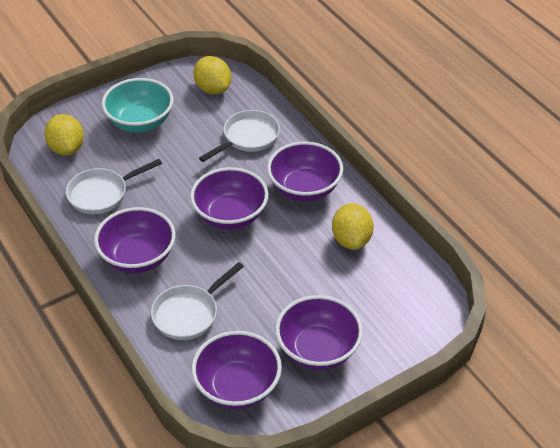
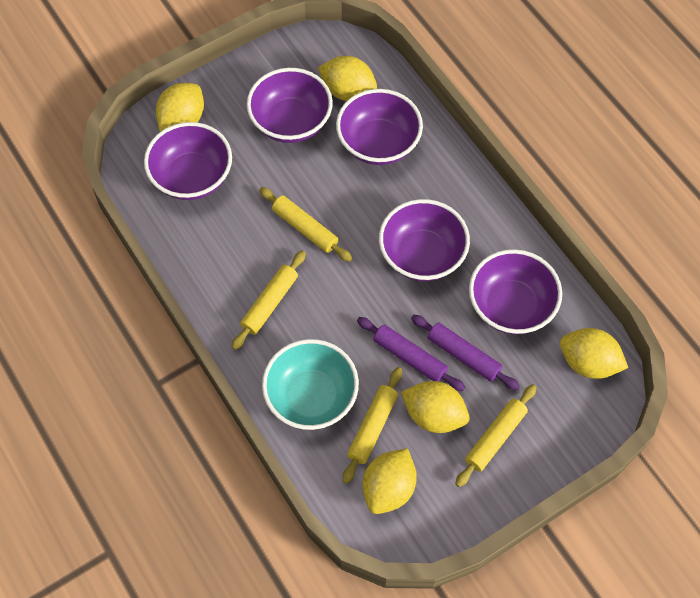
purple rolling pin: none = 0 -> [357,317,465,391] [411,315,520,390] = 2
white pan: [66,159,162,214] [151,262,244,340] [199,110,280,162] = 3 -> none = 0
yellow lemon: [44,114,84,155] [193,56,231,94] [332,203,374,250] = 3 -> [156,83,204,132] [318,56,377,101] [362,448,417,514] [401,381,470,433] [560,328,628,379] = 5
yellow rolling pin: none = 0 -> [231,251,306,350] [259,187,352,262] [343,367,402,484] [455,384,537,487] = 4

